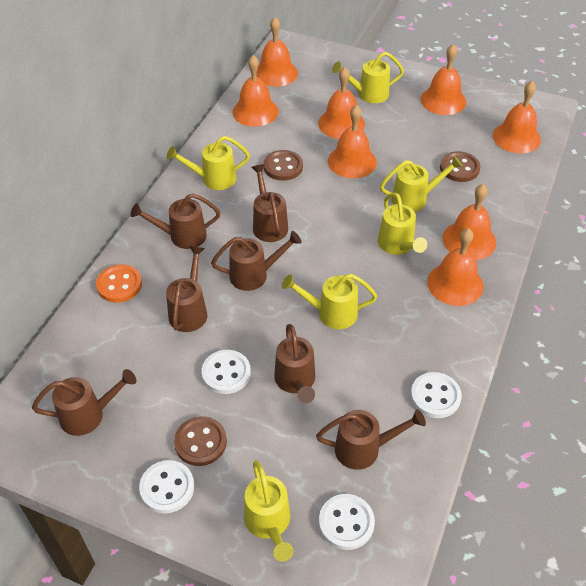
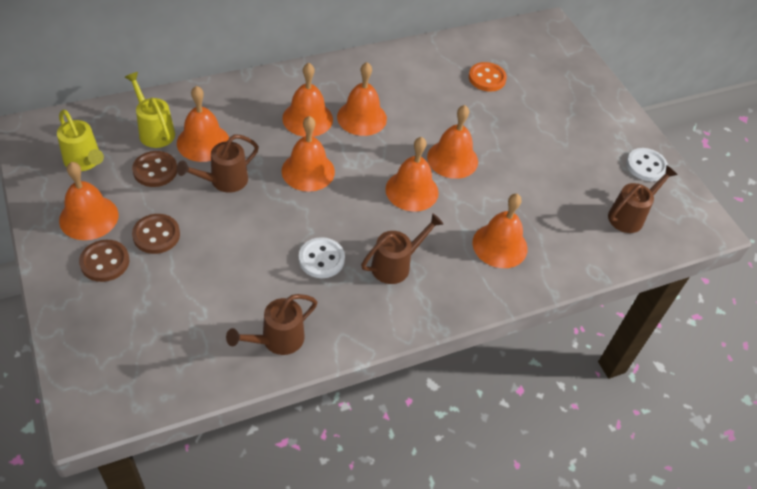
brown watering can: [32,369,136,436] [131,193,220,249] [166,246,207,332] [211,231,302,291] [251,164,288,242] [274,324,315,403] [316,409,426,470] = 7 -> [177,134,259,193] [226,294,317,355] [361,213,443,284] [608,165,678,233] = 4
white button: [139,460,194,513] [202,350,251,394] [319,494,375,550] [411,372,462,418] = 4 -> [299,237,345,278] [626,148,668,181] = 2
yellow watering can: [167,136,250,190] [244,460,294,562] [282,274,377,329] [332,52,404,103] [378,193,427,255] [380,156,463,212] = 6 -> [57,109,104,171] [125,72,175,148] = 2

